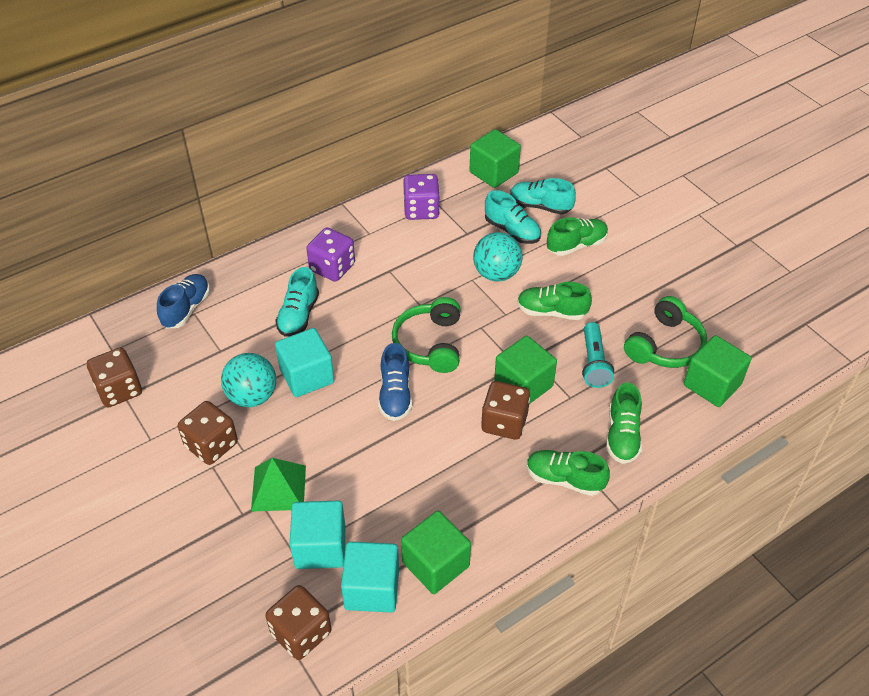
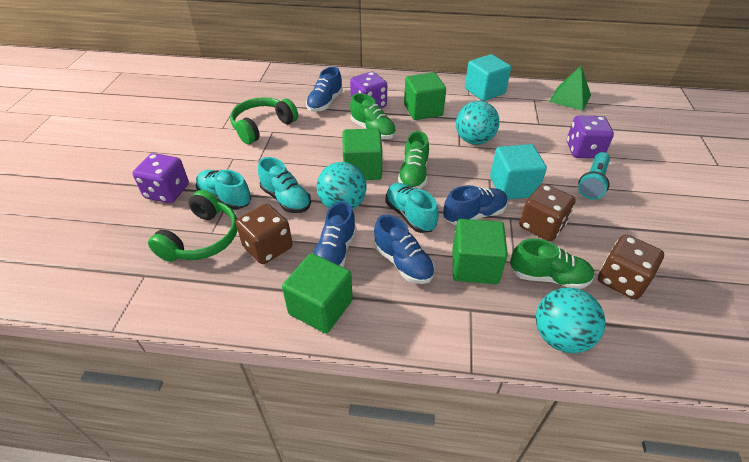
blue shoe: [157,274,210,329] [378,343,412,421] = 2 -> [306,67,343,112] [313,201,357,267] [374,215,435,284] [443,185,508,225] = 4
brown dice: [87,347,142,407] [178,401,238,465] [265,585,332,660] [481,381,530,440] = 4 -> [236,204,292,264] [519,184,576,241] [598,234,664,299] = 3
green shoe: [517,282,592,320] [527,450,610,496] [547,217,608,256] [606,383,642,464] = 4 -> [350,93,396,139] [398,131,429,189] [510,239,595,289] = 3
purple dice: [306,228,355,282] [403,174,440,220] = 2 -> [133,153,189,203] [350,72,387,108] [567,116,614,158] = 3
turquoise ball: [221,353,276,407] [473,232,523,282] = 2 -> [317,162,367,209] [456,101,500,145] [536,288,606,353] = 3
turquoise cube: [275,328,334,397] [290,501,345,569] [341,541,399,613] = 3 -> [465,54,511,101] [490,144,547,200] = 2

